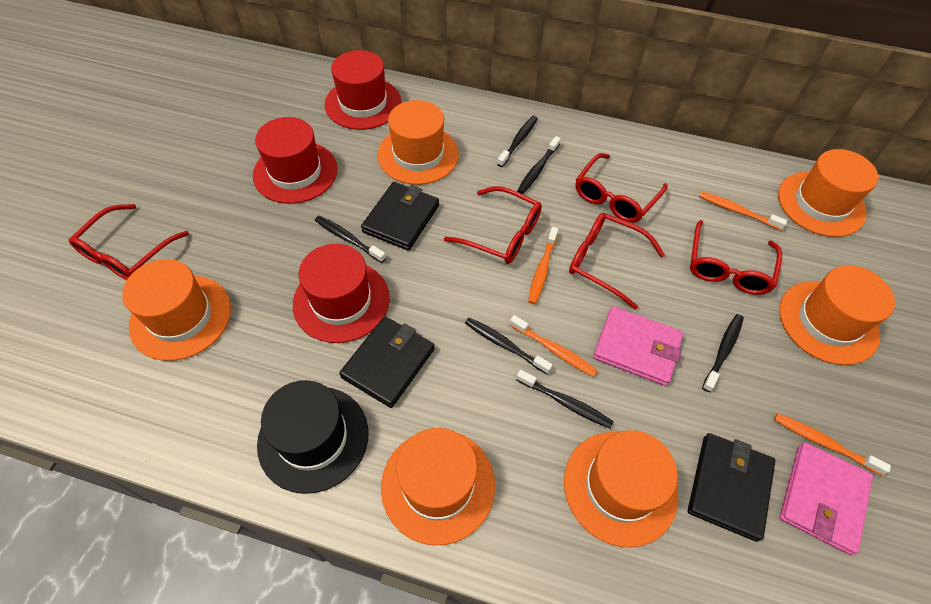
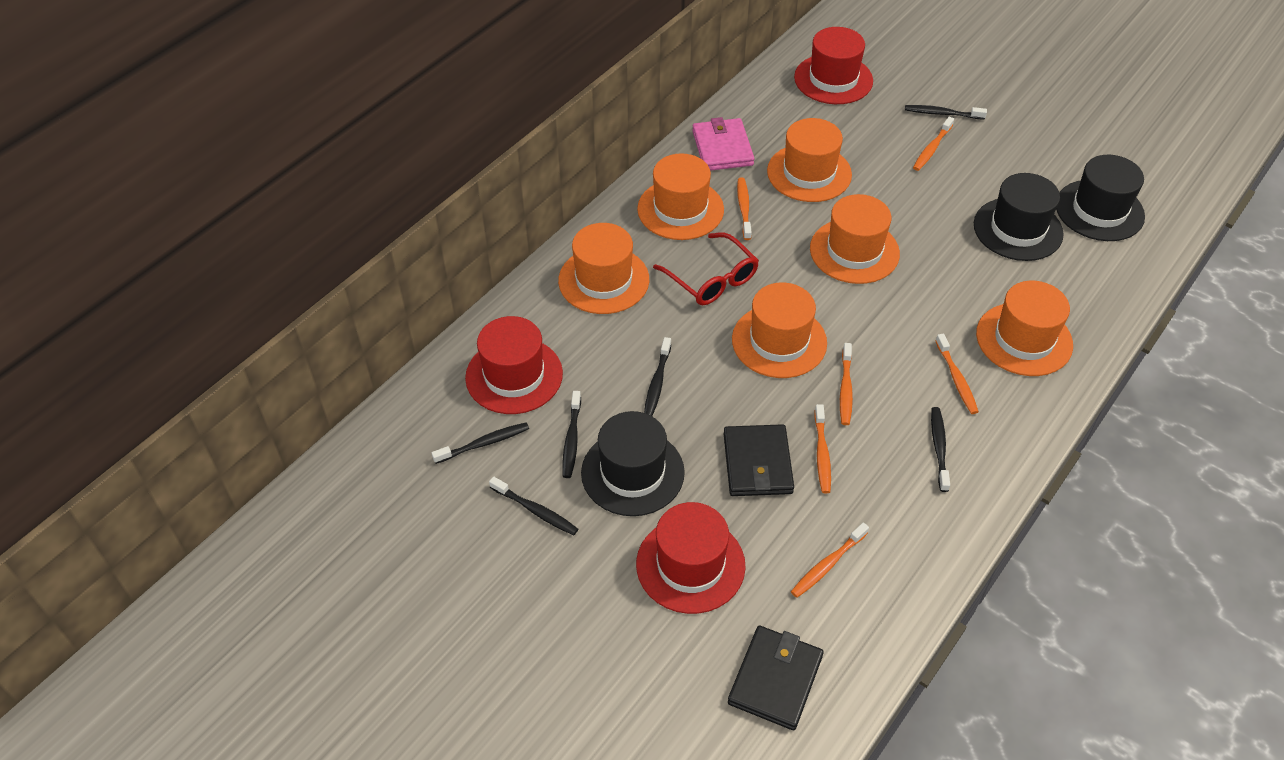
black hat: [257,380,368,494] = 1 -> [581,411,685,516] [974,173,1064,261] [1056,155,1145,241] = 3
black wallet: [339,316,435,408] [361,182,439,251] [688,433,775,542] = 3 -> [724,424,794,496] [728,626,824,730] = 2
orange toothbrush: [510,315,598,377] [528,227,558,304] [699,192,787,230] [774,413,891,475] = 4 -> [737,178,752,240] [791,523,869,598] [814,404,831,493] [840,343,853,425] [913,117,954,171] [936,334,979,414] = 6
pink wallet: [593,306,683,386] [780,442,873,555] = 2 -> [692,117,754,171] = 1
red glasses: [68,204,189,280] [444,186,542,264] [569,213,665,310] [575,153,667,223] [690,220,782,295] = 5 -> [653,232,759,305] = 1

